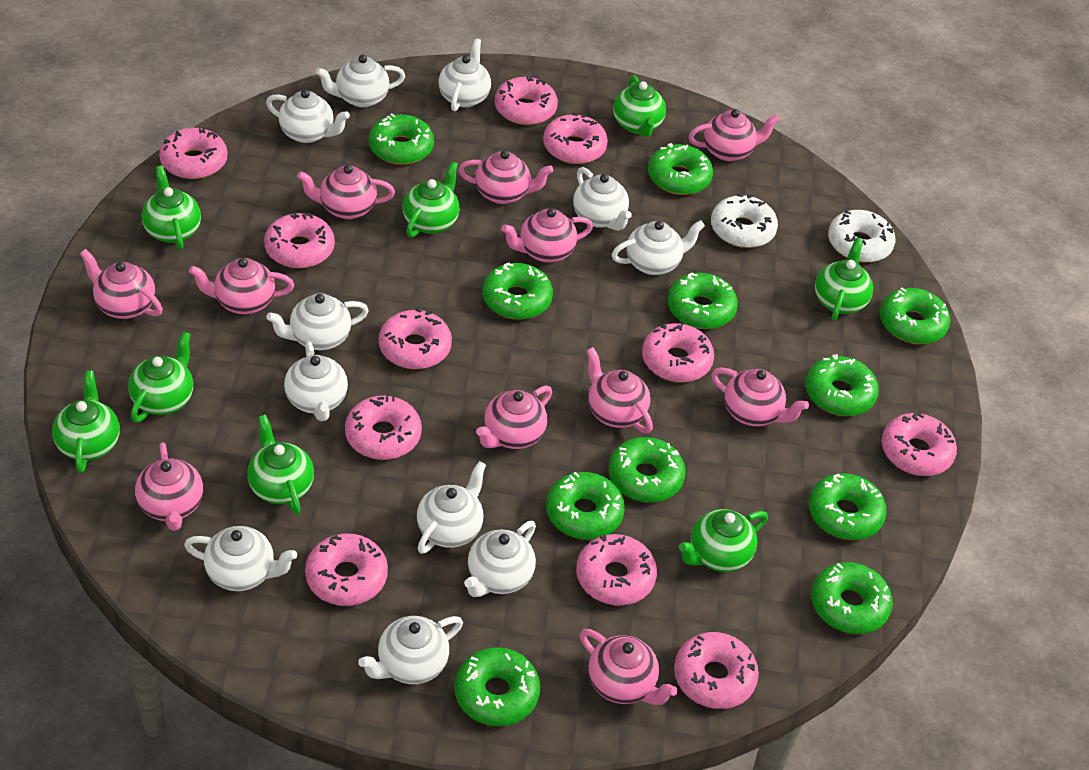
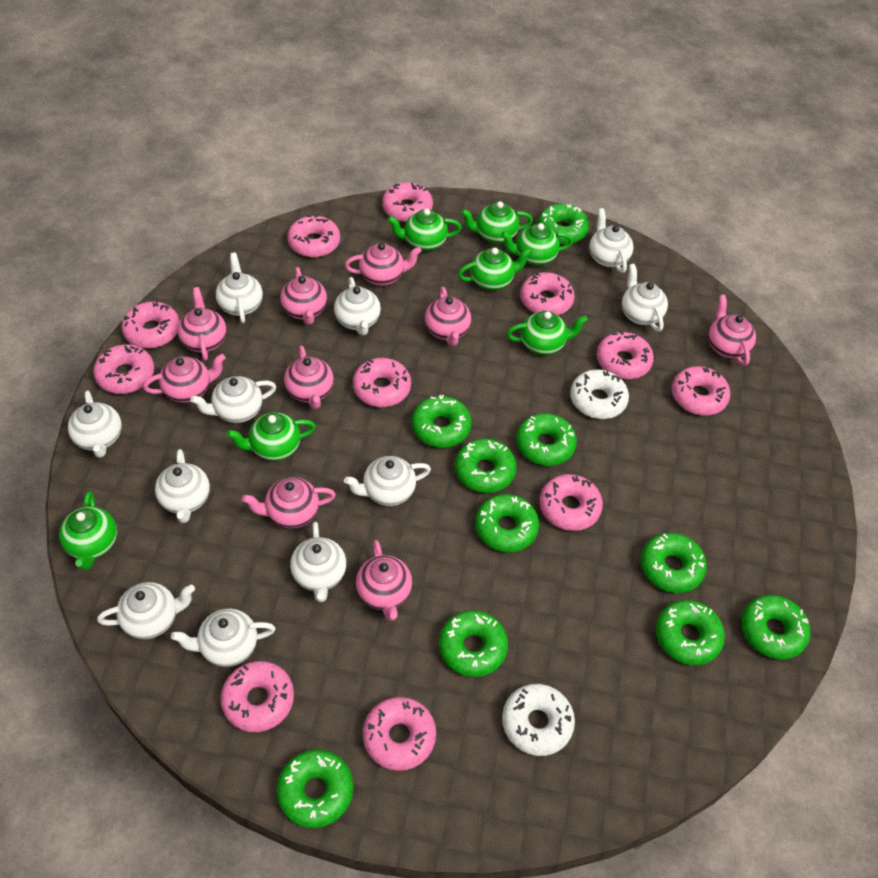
green donut: [369,114,434,165] [454,647,541,726] [482,263,553,320] [546,472,625,539] [609,437,686,502] [648,143,713,195] [667,272,738,329] [805,354,879,416] [809,473,887,540] [811,562,893,634] [880,288,950,344] = 11 -> [277,750,353,828] [412,395,472,448] [439,610,508,677] [455,438,517,493] [475,494,539,552] [516,413,577,466] [538,204,589,244] [640,533,707,593] [656,600,725,665] [741,595,811,660] = 10
green teapot: [52,371,120,473] [128,331,193,422] [142,165,201,250] [247,415,314,514] [403,161,460,237] [613,75,666,137] [679,509,768,572] [815,238,873,320] = 8 -> [59,491,117,570] [227,412,316,461] [387,209,462,251] [458,247,532,290] [461,201,533,244] [501,223,573,266] [507,311,588,355] = 7
pink teapot: [80,249,163,319] [135,443,203,531] [189,258,294,314] [297,165,395,219] [458,150,553,204] [476,386,552,449] [502,208,593,263] [580,629,677,705] [586,347,653,433] [688,109,779,161] [711,367,809,426] = 11 -> [143,354,226,403] [178,287,226,360] [242,477,336,529] [280,267,327,325] [284,345,334,409] [345,243,421,286] [356,540,412,621] [425,287,471,346] [708,295,756,366] = 9

